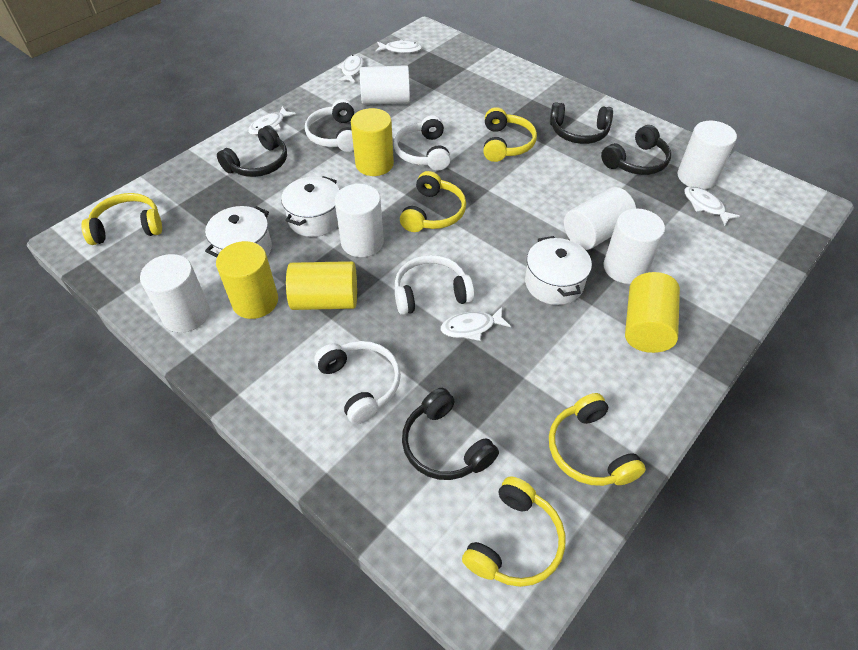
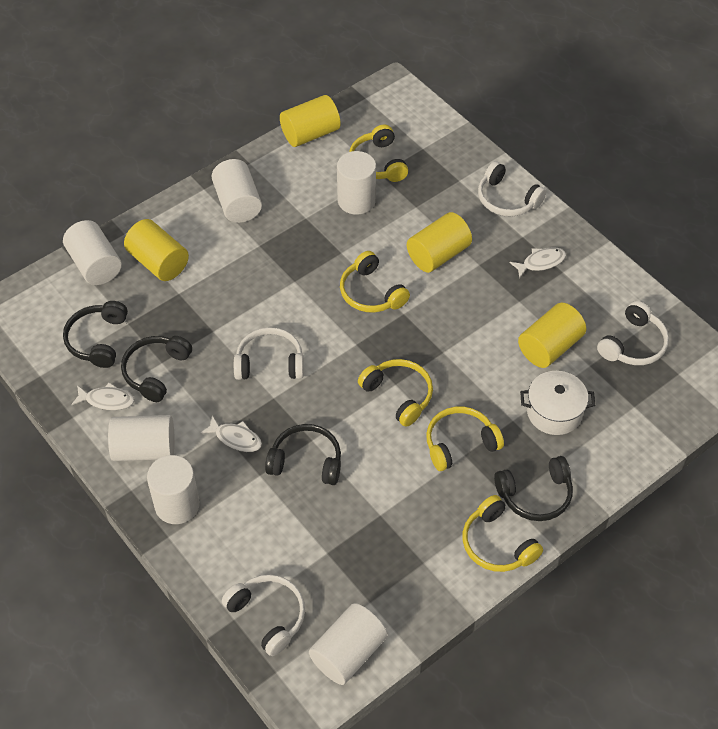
white fish: [248,106,296,135] [337,54,363,83] [375,40,422,53] [441,307,511,341] [684,186,740,226] = 5 -> [71,383,134,410] [200,416,262,452] [509,247,566,279] = 3
white pot: [205,206,272,259] [281,176,340,237] [525,236,592,305] = 3 -> [520,371,595,435] = 1

